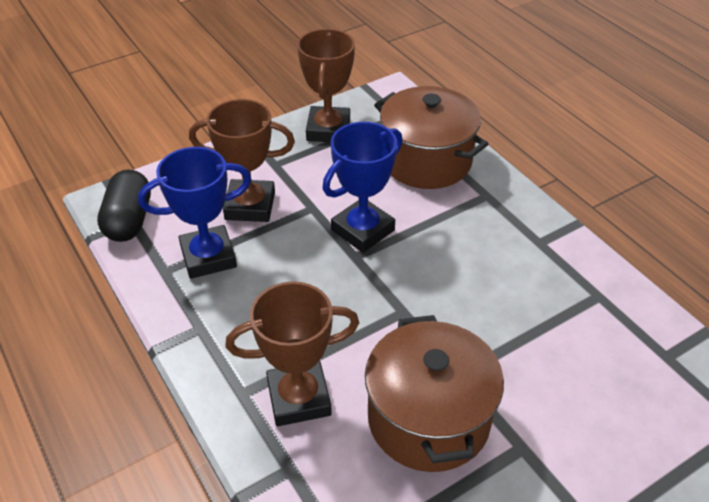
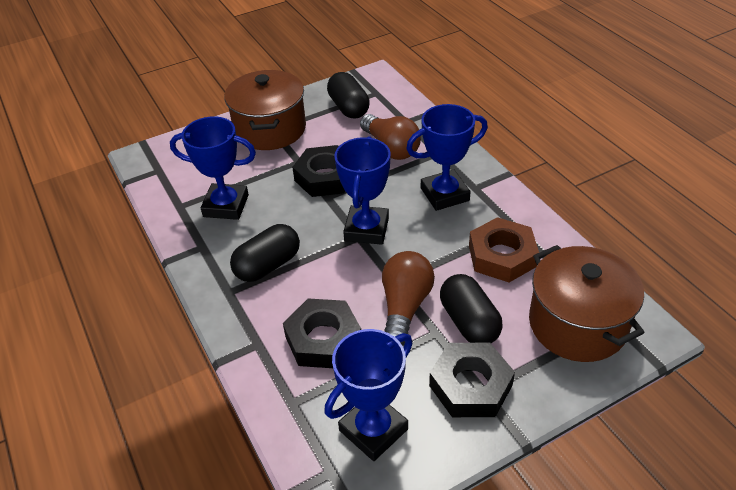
black capsule: [97,169,151,242] = 1 -> [230,224,300,282] [327,72,370,119] [440,274,503,343] = 3
black nut: none = 0 -> [283,298,361,368] [292,145,345,197] [429,343,515,417] = 3
blue trophy: [138,147,251,279] [322,122,403,253] = 2 -> [170,116,256,220] [324,329,413,461] [334,136,391,245] [406,104,488,211] = 4
brown light bulb: none = 0 -> [360,114,421,160] [382,251,435,346] = 2
brown nut: none = 0 -> [469,217,539,282] = 1
brown trophy: [189,99,295,222] [225,281,359,426] [297,29,355,142] = 3 -> none = 0

